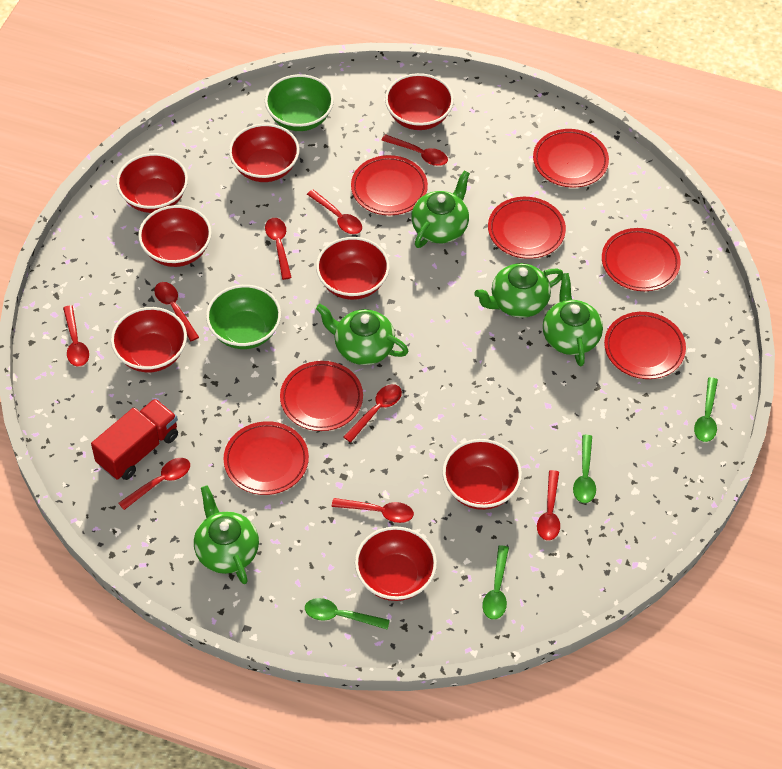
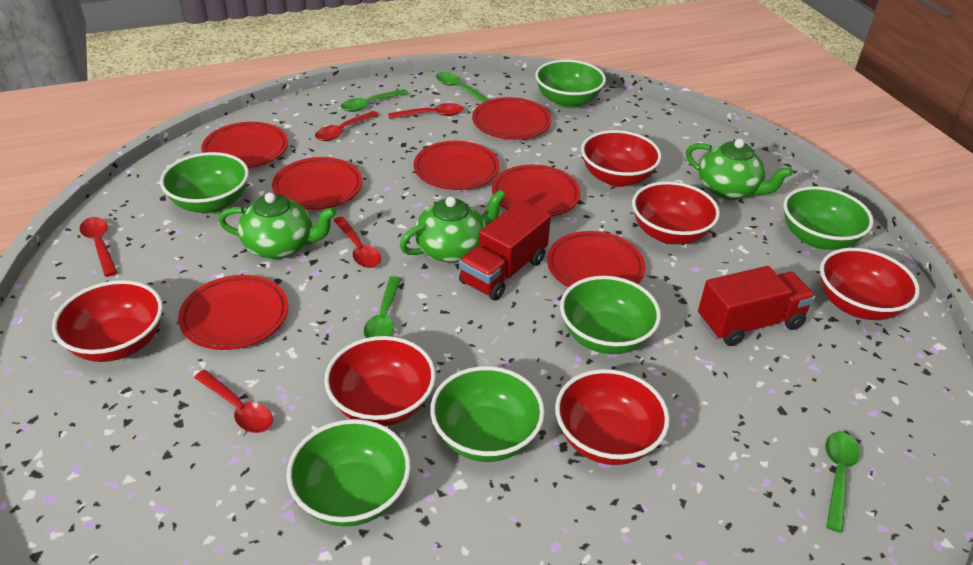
green bowl: [206,285,281,349] [265,74,334,131] = 2 -> [160,152,249,213] [286,419,411,527] [430,366,545,462] [535,60,606,108] [560,276,661,354] [783,186,873,249] = 6
green teapot: [194,485,259,584] [316,304,409,365] [411,170,470,248] [474,263,563,318] [543,273,603,366] = 5 -> [218,192,336,259] [400,190,506,263] [686,139,793,200] = 3
red bowl: [111,307,187,372] [116,153,188,213] [138,205,212,267] [229,124,300,182] [316,237,390,300] [355,526,437,601] [385,73,454,130] [442,439,522,510] = 8 -> [52,280,163,362] [324,336,436,426] [555,369,670,465] [581,130,661,187] [632,181,720,244] [820,248,920,320] = 6
red spoon: [63,305,89,367] [119,458,190,510] [154,282,199,341] [265,218,292,280] [307,190,362,234] [331,498,414,523] [344,384,402,442] [381,134,448,166] [537,470,560,541] = 9 -> [79,217,117,277] [194,370,273,433] [315,111,379,141] [333,217,381,268] [388,103,463,119] = 5
red truck: [91,399,178,480] = 1 -> [459,200,551,300] [698,266,815,346] = 2

